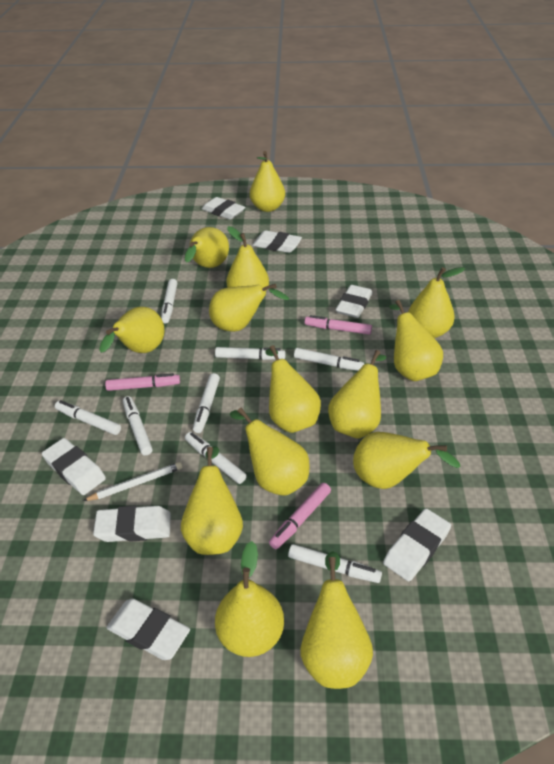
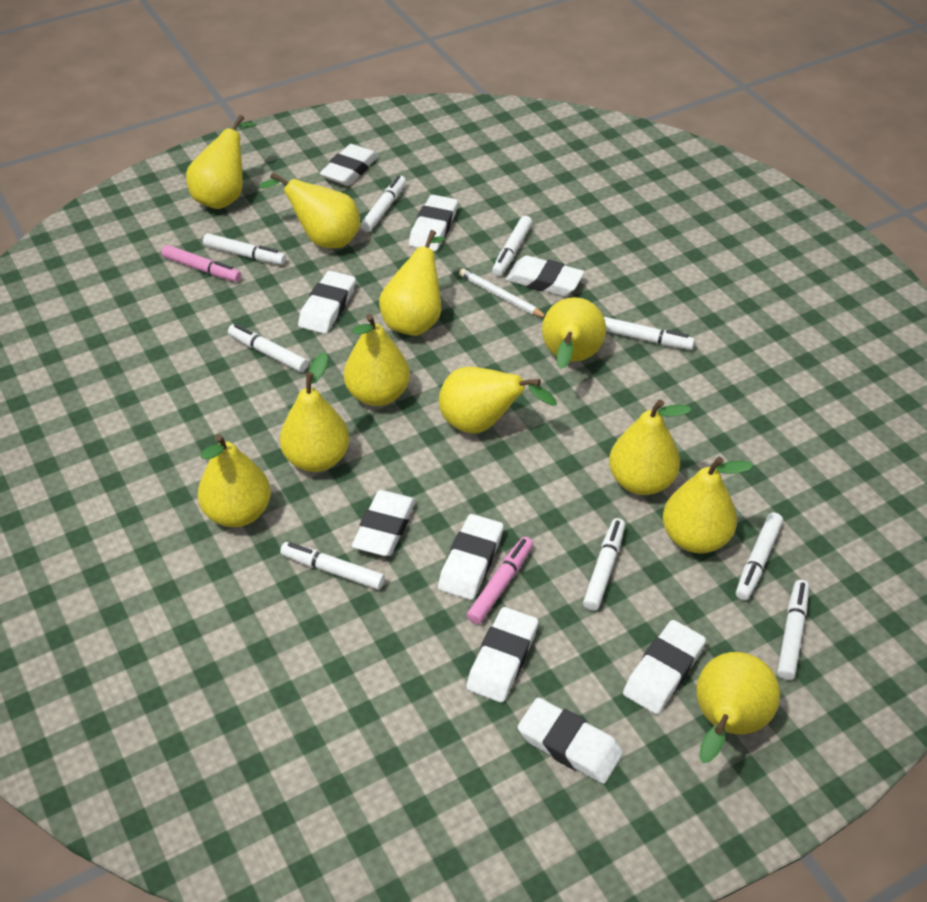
pink marker: [105,373,180,391] [269,483,331,549] [305,315,372,335] = 3 -> [161,245,241,282] [467,537,533,624] = 2
white eraser: [42,438,106,495] [93,506,171,542] [106,598,190,660] [202,197,245,220] [252,230,302,253] [336,285,373,318] [383,509,451,581] = 7 -> [298,271,356,334] [320,144,378,186] [352,490,416,556] [409,195,458,251] [438,514,503,600] [466,607,538,703] [506,256,584,296] [518,697,623,784] [623,620,706,714] = 9
white marker: [55,400,121,435] [123,396,153,456] [161,279,177,324] [185,432,247,484] [193,373,220,433] [215,347,286,360] [288,544,382,583] [294,348,364,371] = 8 -> [203,233,286,265] [228,324,308,372] [280,542,385,590] [360,175,406,232] [492,216,532,276] [583,518,625,611] [604,317,695,350] [736,512,783,600] [777,580,809,680] = 9
yellow pear: [99,307,165,353] [181,446,243,555] [185,227,229,268] [209,284,289,332] [215,541,284,657] [227,226,269,291] [230,408,310,496] [250,151,285,212] [265,345,321,433] [301,551,373,689] [328,350,386,439] [353,432,461,489] [389,300,443,381] [408,267,465,338] = 14 -> [186,115,256,209] [198,434,271,527] [259,172,360,248] [280,353,350,472] [344,314,410,406] [379,230,445,336] [439,367,557,433] [542,297,606,369] [609,399,692,495] [663,457,753,553] [696,652,780,763] = 11

